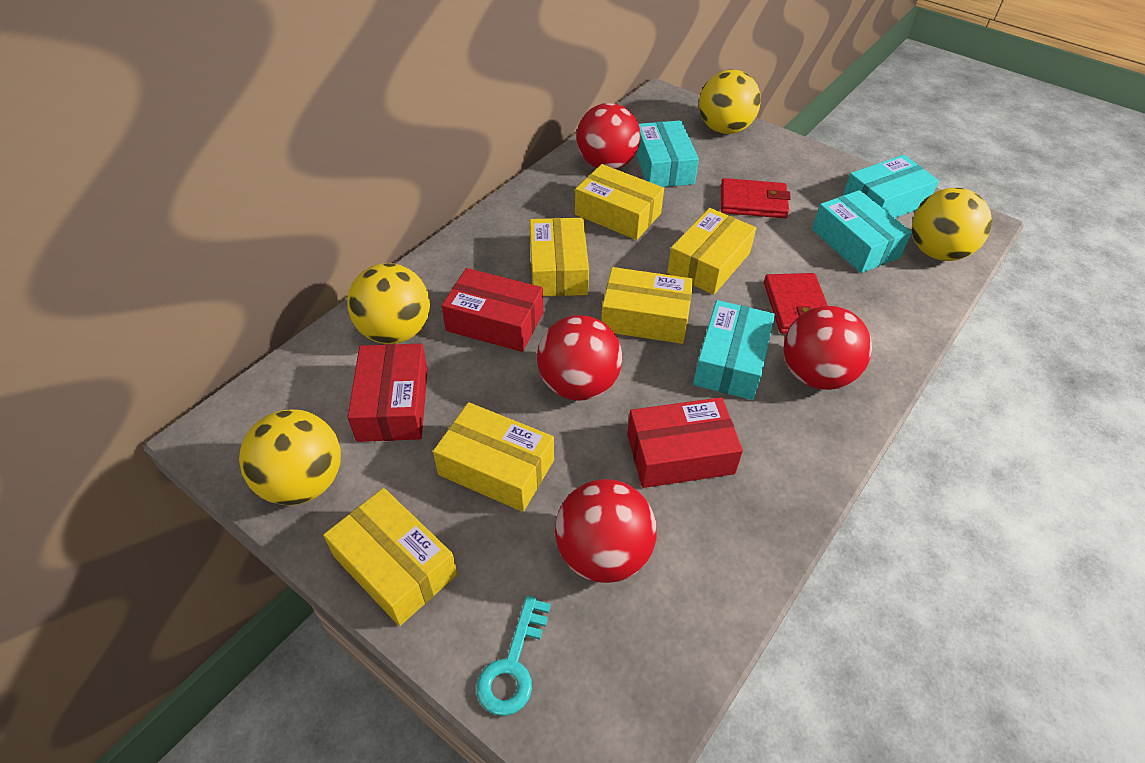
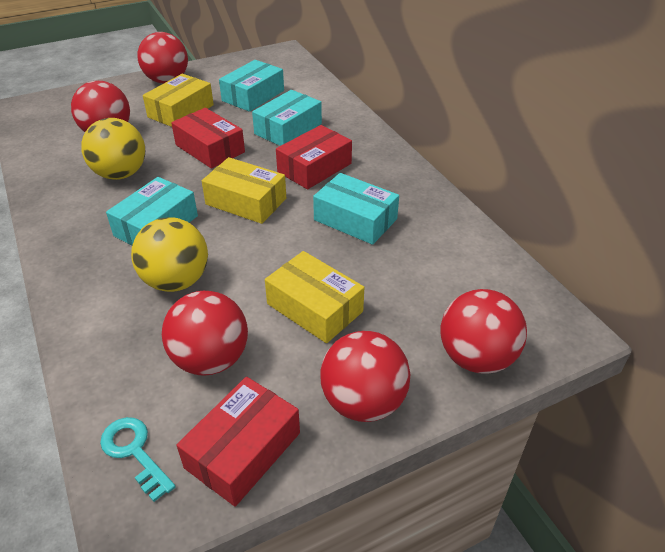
red ball: [537,315,622,401] [555,479,657,583] [577,103,641,169] [784,306,872,390] = 4 -> [71,81,130,132] [138,32,188,83] [162,291,248,376] [320,331,411,422] [440,289,527,374] = 5
red wallet: [721,178,791,218] [764,273,828,334] = 2 -> none = 0
yellow ball: [239,409,341,505] [347,263,430,344] [699,69,761,134] [912,188,992,261] = 4 -> [81,118,145,180] [131,217,208,292] = 2
yellow box: [323,488,457,626] [433,402,554,512] [530,218,589,296] [575,164,664,240] [601,267,693,344] [667,208,756,295] = 6 -> [143,74,214,127] [202,157,286,224] [265,251,364,343] = 3

